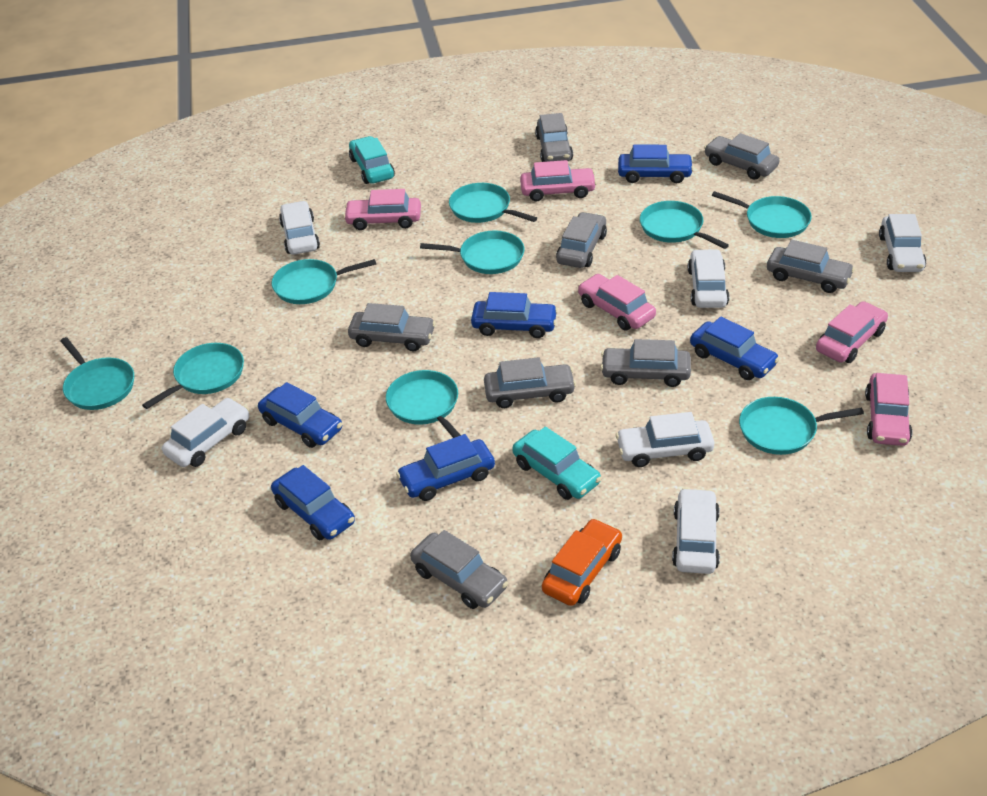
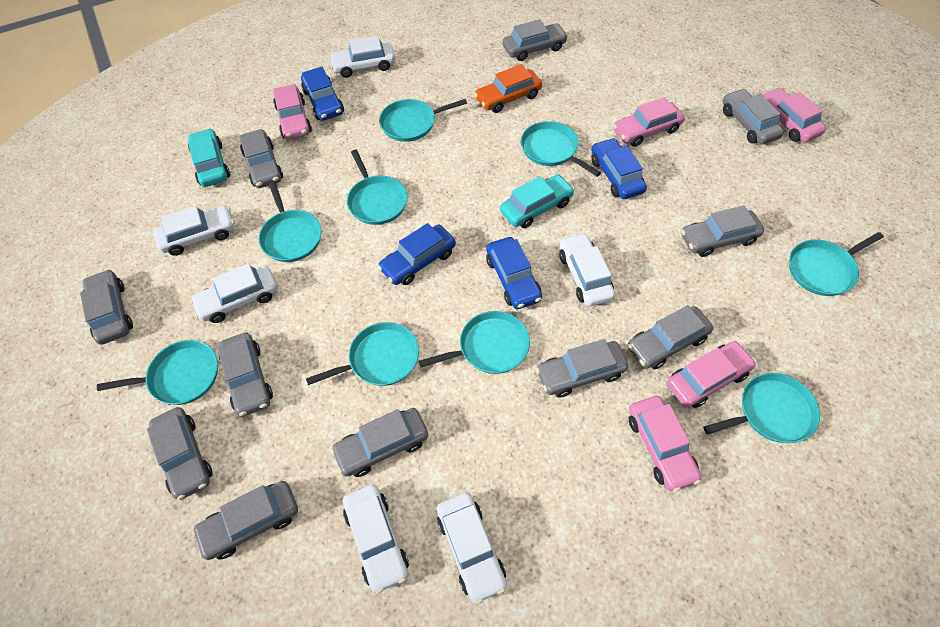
blue car: [258,382,342,448] [271,465,355,540] [396,434,495,501] [471,292,558,338] [618,145,694,183] [690,317,779,380] = 6 -> [301,67,344,121] [378,223,456,285] [486,237,542,309] [591,138,647,199] = 4
grey car: [348,303,436,351] [410,530,508,609] [484,357,576,408] [535,113,573,162] [556,212,607,268] [600,339,691,387] [704,133,780,180] [767,240,855,293] = 8 -> [80,269,133,345] [147,407,212,500] [192,481,298,560] [217,332,273,417] [239,129,283,188] [331,408,428,477] [503,19,568,61] [536,339,628,398] [628,305,713,369] [681,205,764,257] [723,89,784,145] = 11

